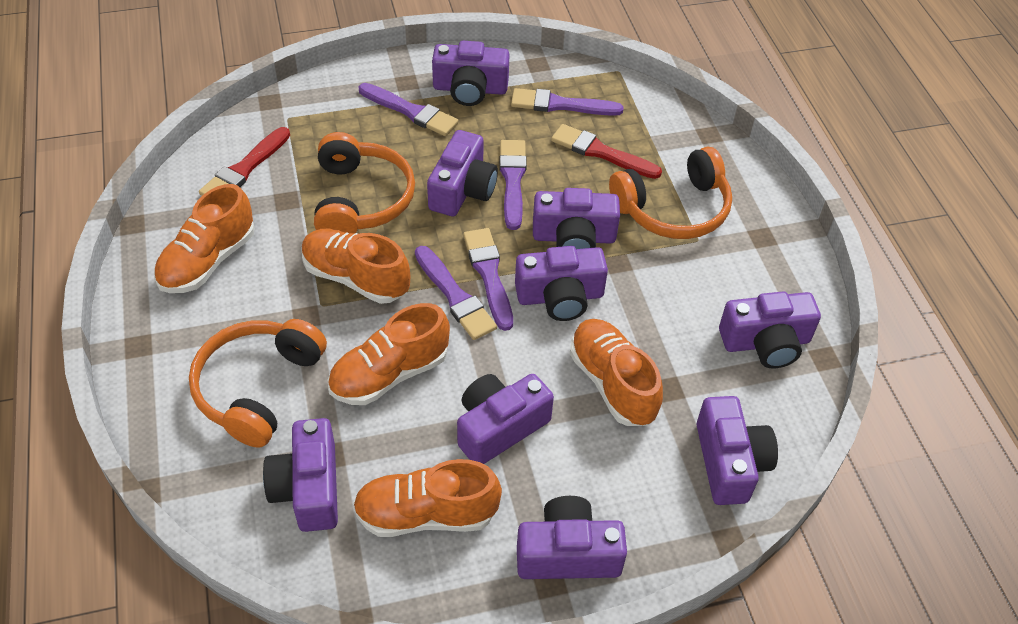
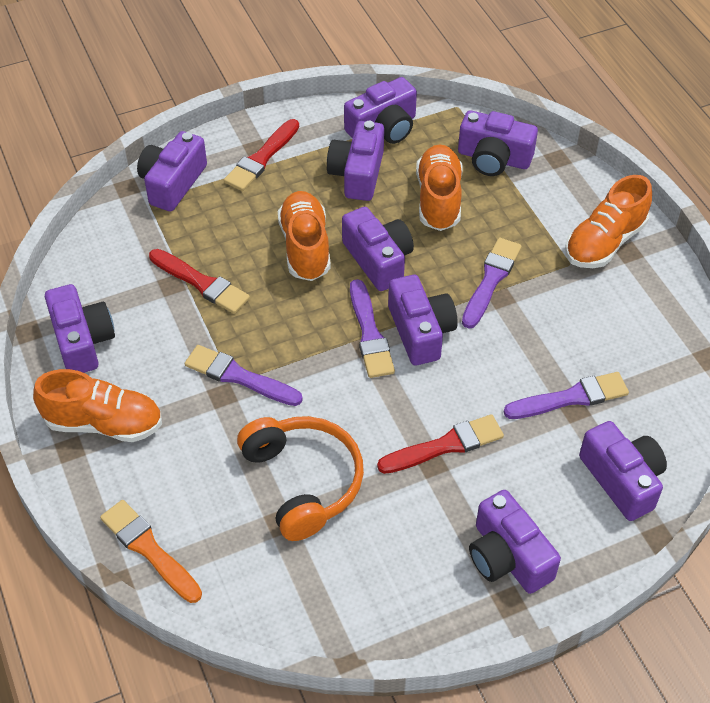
orange brush: none = 0 -> [100,500,202,603] = 1
orange headphones: [189,319,327,448] [314,132,415,233] [609,147,732,239] = 3 -> [237,416,364,541] = 1
orange shoe: [154,184,255,293] [302,229,410,304] [328,303,450,405] [353,459,502,537] [570,319,663,426] = 5 -> [33,369,162,442] [278,191,331,281] [416,145,463,231] [565,175,652,268] = 4
purple brush: [359,83,459,136] [415,246,497,340] [463,228,513,331] [499,140,527,230] [511,88,624,116] = 5 -> [185,345,303,406] [350,279,395,378] [462,238,522,329] [504,372,629,419] = 4
red brush: [199,127,290,196] [551,124,662,179] = 2 -> [149,249,250,314] [224,119,299,191] [377,414,504,474] = 3

